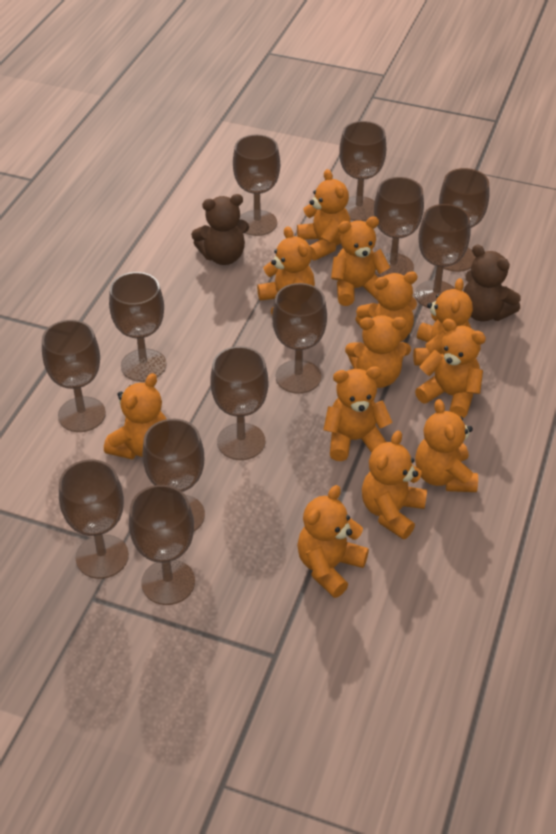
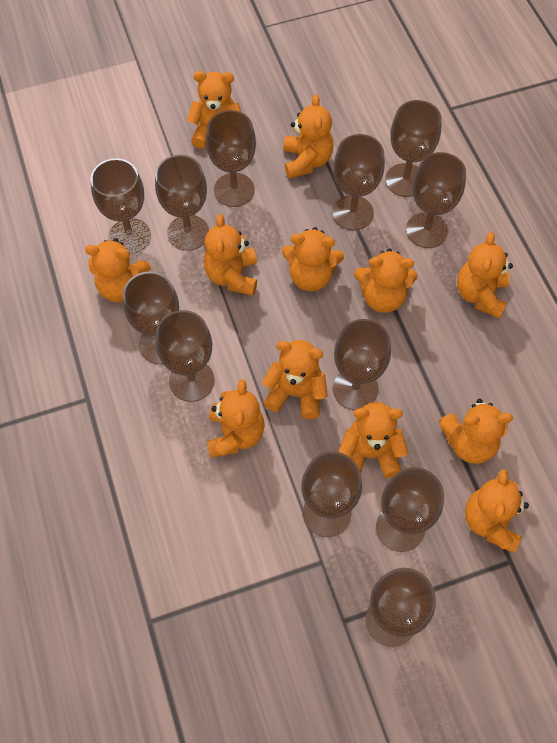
brown teddy bear: [191,194,249,265] [463,245,521,322] = 2 -> none = 0

